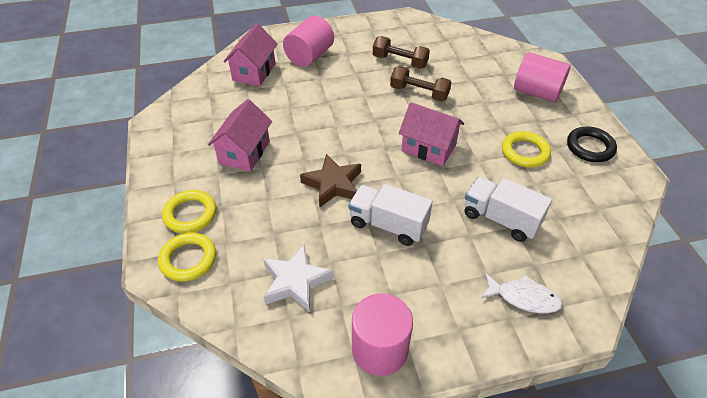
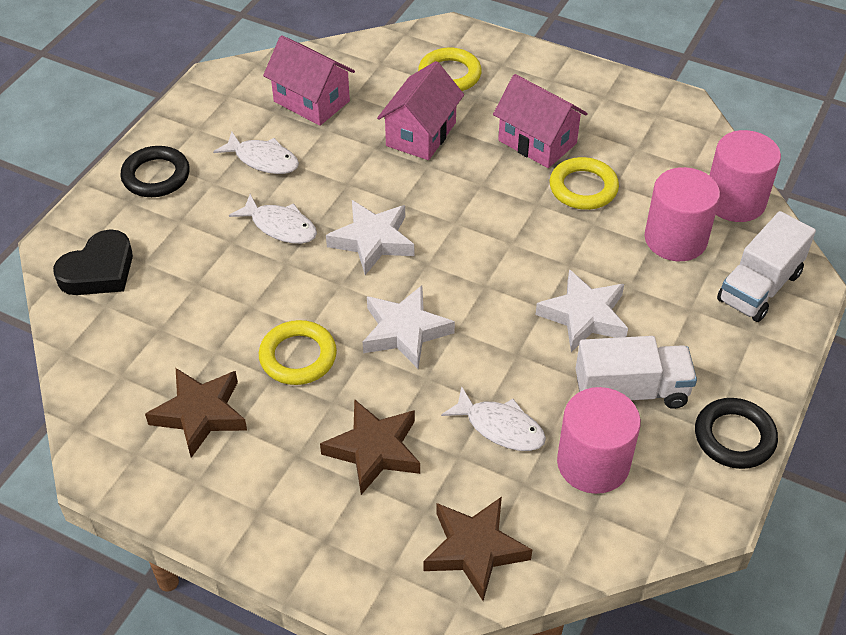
black heart: none = 0 -> [53,229,133,295] = 1
black ring: [567,127,617,162] = 1 -> [120,146,190,197] [695,398,778,469] = 2
brown dumbbell: [373,36,430,69] [390,66,451,102] = 2 -> none = 0
brown star: [300,154,361,208] = 1 -> [145,368,247,458] [320,399,420,495] [424,497,532,601] = 3
white fish: [481,273,563,313] = 1 -> [213,132,299,174] [229,194,317,244] [441,386,546,451] = 3
white star: [263,244,334,312] = 1 -> [326,200,414,275] [363,285,455,369] [536,269,628,352] = 3

